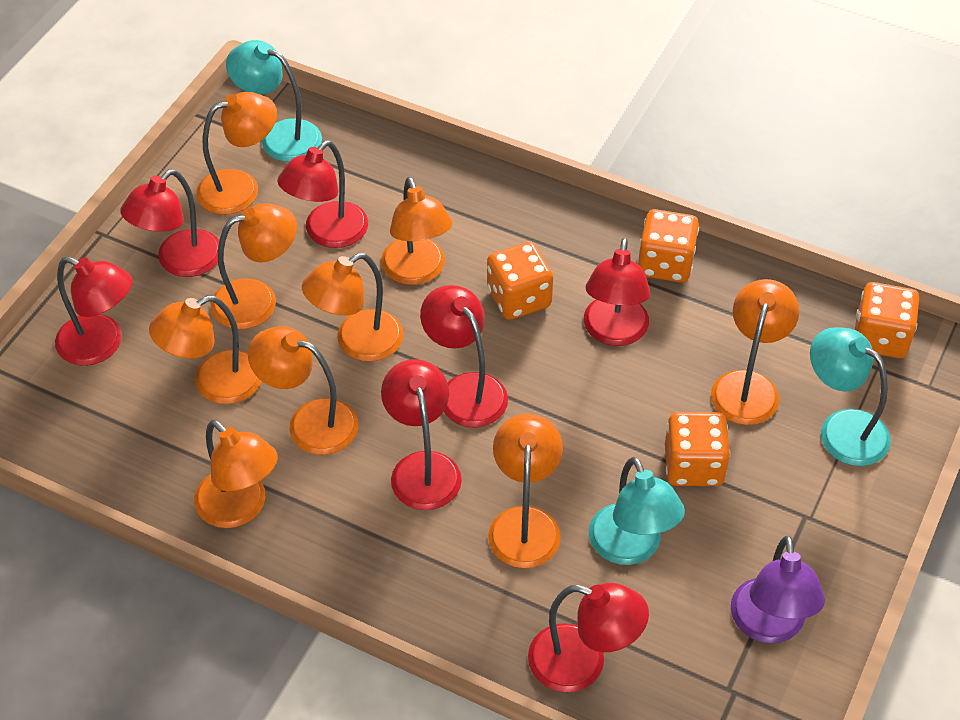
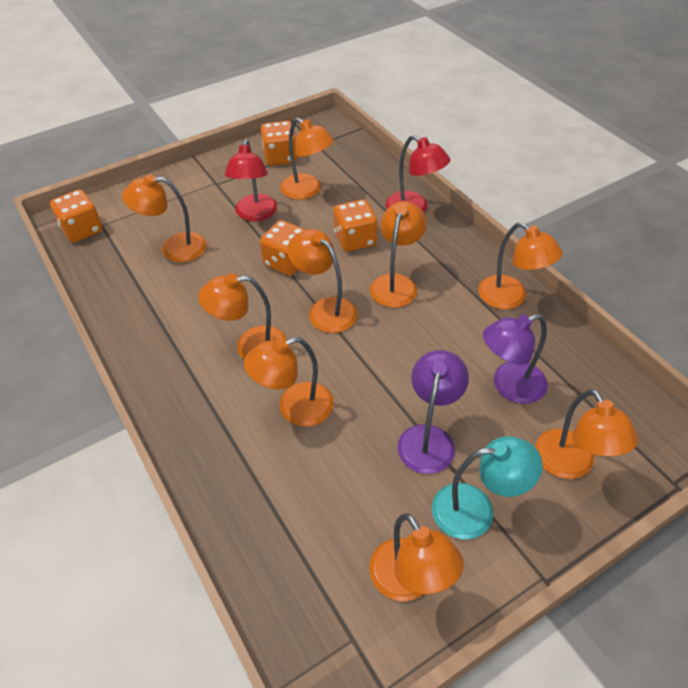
purple lamp: [731,536,825,644] = 1 -> [397,350,469,474] [483,314,548,404] = 2
red lamp: [55,256,132,366] [121,169,219,277] [277,140,368,248] [381,359,462,510] [420,285,508,428] [528,583,649,692] [584,238,650,346] = 7 -> [225,139,277,221] [386,135,450,212] = 2
turquoise lamp: [226,40,322,162] [589,457,685,565] [810,327,891,466] = 3 -> [432,436,543,540] = 1

